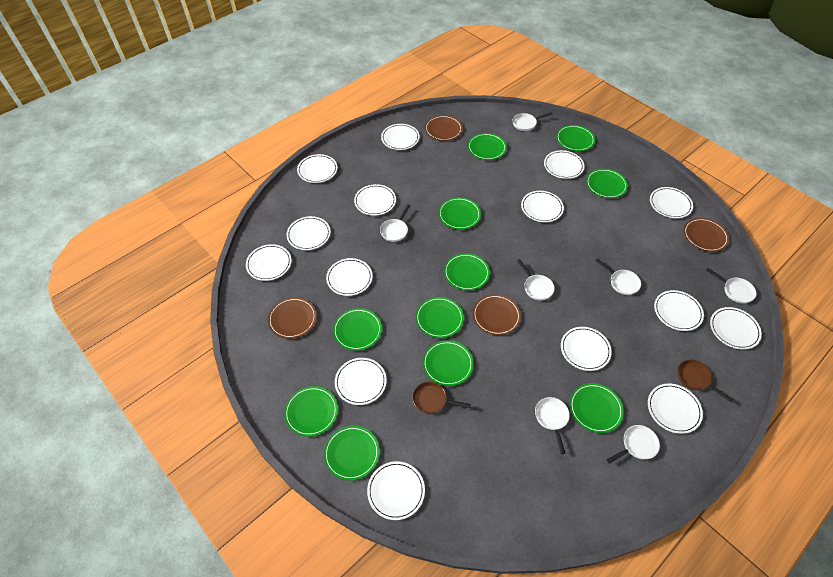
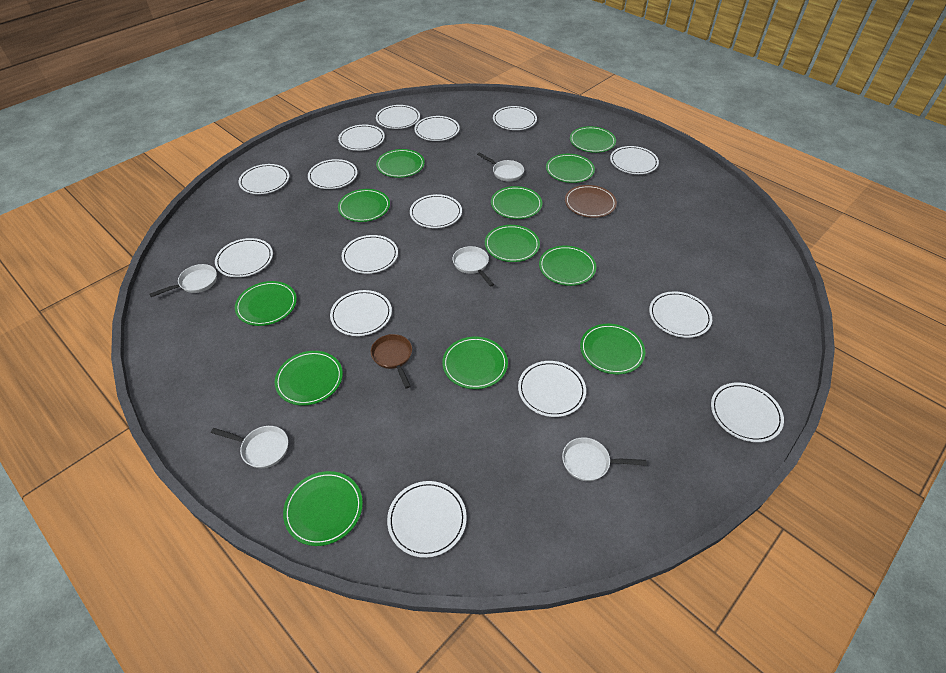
brown pan: [412,382,471,414] [677,359,733,402] = 2 -> [371,334,412,389] = 1
brown plate: [268,297,317,339] [425,115,463,141] [473,294,521,335] [683,218,729,252] = 4 -> [565,185,617,218] = 1
green plate: [284,386,338,437] [324,426,380,481] [333,308,382,351] [415,297,464,338] [423,340,474,386] [438,197,481,230] [444,253,490,291] [468,133,507,160] [556,125,595,151] [569,383,624,433] [586,168,628,198] = 11 -> [235,281,297,326] [275,351,343,406] [283,471,363,546] [338,189,390,222] [376,149,425,178] [442,337,508,389] [485,225,540,262] [491,186,542,219] [539,245,596,286] [546,154,595,183] [570,126,616,153] [580,324,645,374] = 12
white pan: [380,204,410,242] [513,112,552,131] [517,259,555,301] [535,397,570,454] [595,258,641,295] [606,425,660,464] [706,268,756,304] = 7 -> [149,264,217,297] [211,426,288,468] [453,246,494,287] [477,152,524,182] [562,437,647,481] = 5

